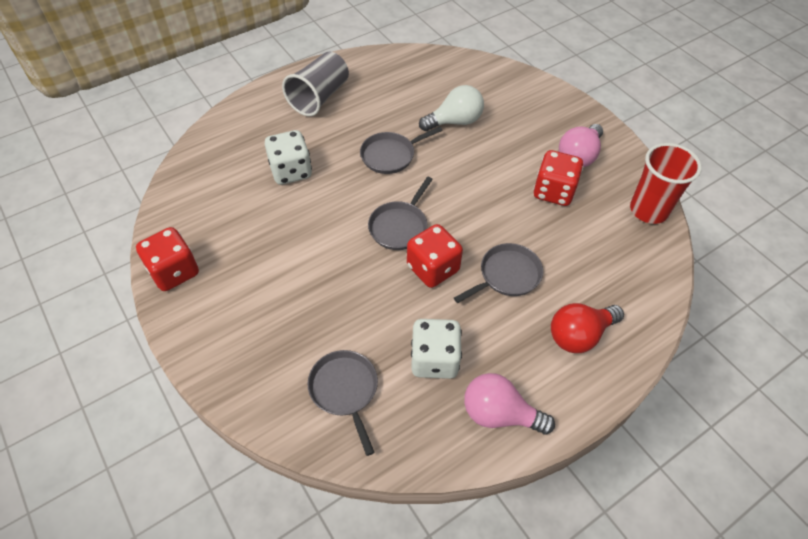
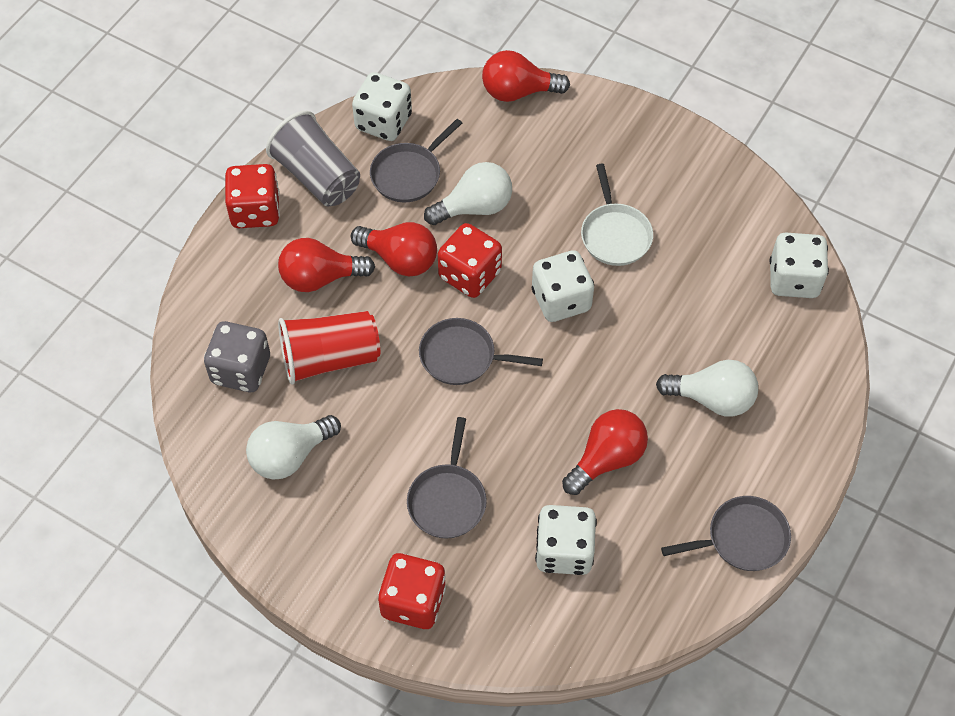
grey dice: none = 0 -> [204,321,270,392] = 1
pink light bulb: [464,373,555,435] [559,124,603,167] = 2 -> none = 0
red light bulb: [551,303,624,353] = 1 -> [278,238,375,292] [351,222,437,276] [482,50,570,102] [562,409,648,495] = 4
white dice: [265,130,312,185] [411,319,462,379] = 2 -> [352,72,412,141] [532,250,594,322] [535,505,597,575] [769,232,829,298] = 4
white light bulb: [419,85,484,131] = 1 -> [246,415,341,480] [424,162,512,225] [656,360,758,417] = 3
white pan: none = 0 -> [581,164,653,266] = 1

